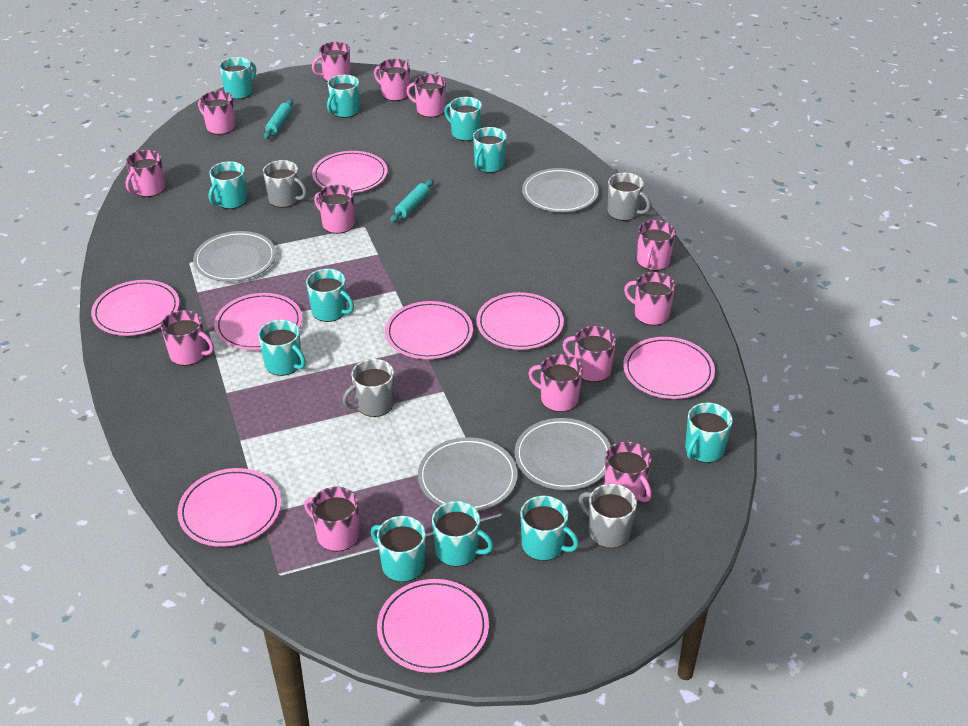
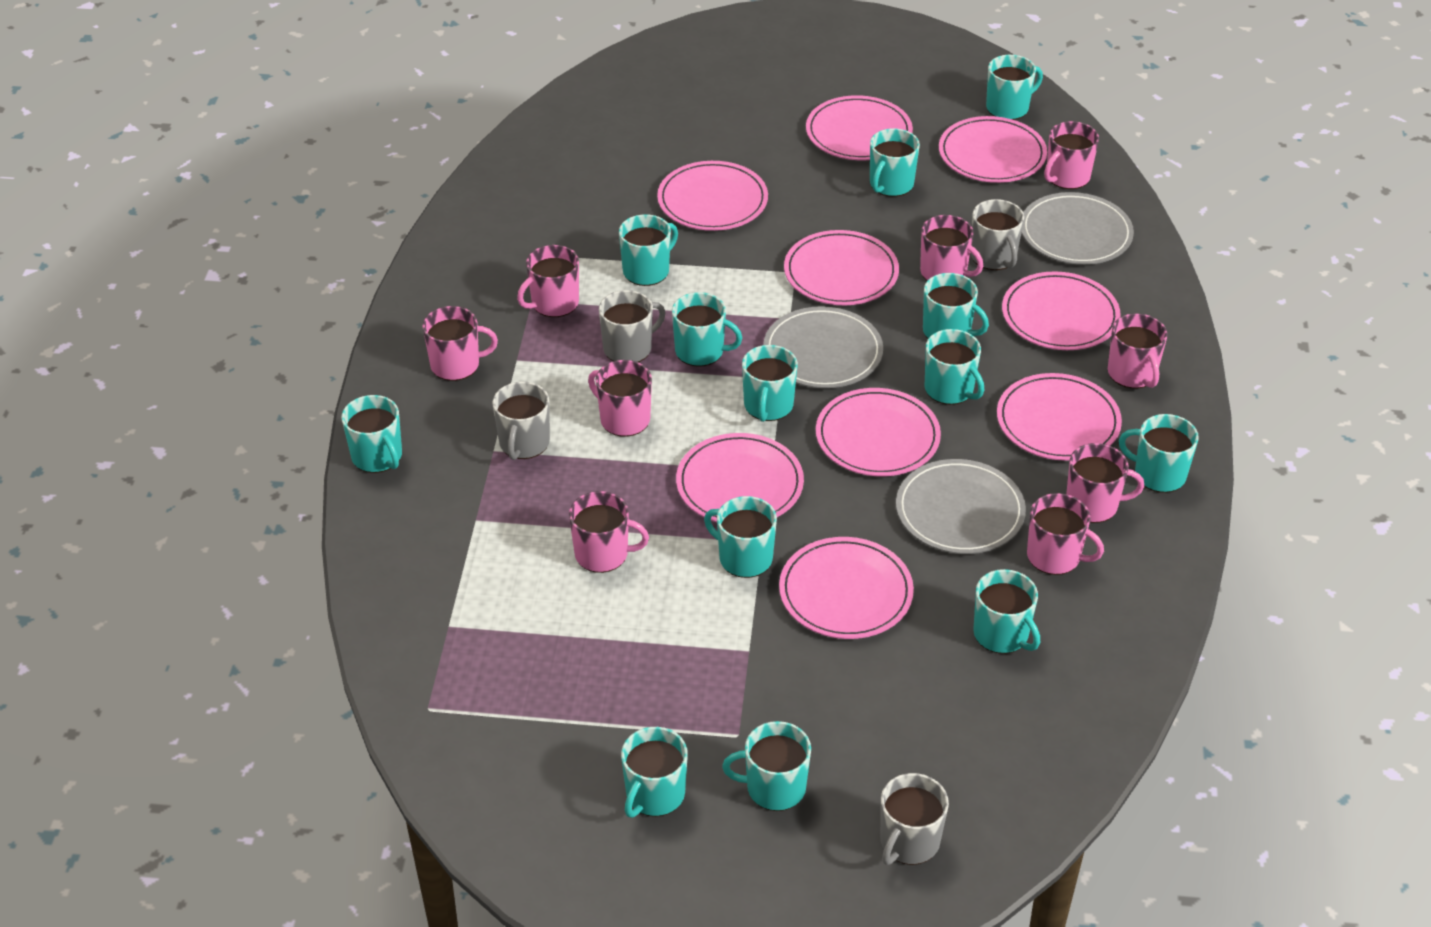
grey plate: [193,231,276,282] [418,437,518,511] [515,418,611,490] [522,168,599,212] = 4 -> [763,306,883,388] [896,459,1026,554] [1022,192,1134,265] = 3
pink mug: [126,150,165,197] [161,310,214,366] [198,91,235,135] [304,487,359,552] [312,42,350,82] [314,185,355,234] [374,59,410,101] [407,74,446,117] [528,354,583,412] [563,326,616,382] [605,441,652,502] [624,272,675,326] [637,220,676,271] = 13 -> [422,306,498,381] [517,245,579,317] [569,491,649,573] [588,360,652,437] [920,215,984,281] [1027,493,1104,575] [1044,121,1099,189] [1066,443,1144,523] [1108,314,1168,389] = 9
pink plate: [91,280,179,336] [178,468,281,547] [214,293,302,350] [312,151,388,193] [377,579,489,673] [385,301,473,359] [476,292,564,350] [623,337,715,399] = 8 -> [657,161,768,231] [676,433,804,522] [779,537,914,639] [784,230,899,305] [806,95,913,160] [816,388,941,476] [939,116,1047,183] [997,373,1122,461] [1002,271,1121,350] = 9
turquoise mug: [208,161,247,209] [219,57,256,99] [258,320,306,376] [306,269,354,322] [327,75,360,118] [371,516,426,582] [432,501,493,567] [444,97,482,141] [473,127,507,173] [520,496,579,561] [685,402,733,463] = 11 -> [341,395,402,473] [619,214,678,286] [621,727,688,818] [672,292,742,367] [704,496,777,578] [722,721,811,811] [742,345,798,422] [870,128,920,197] [923,273,989,339] [925,329,984,405] [973,569,1040,654] [986,55,1043,120] [1119,414,1199,493] = 13
turquoise rolling pin: [264,99,293,139] [390,179,434,223] = 2 -> none = 0

